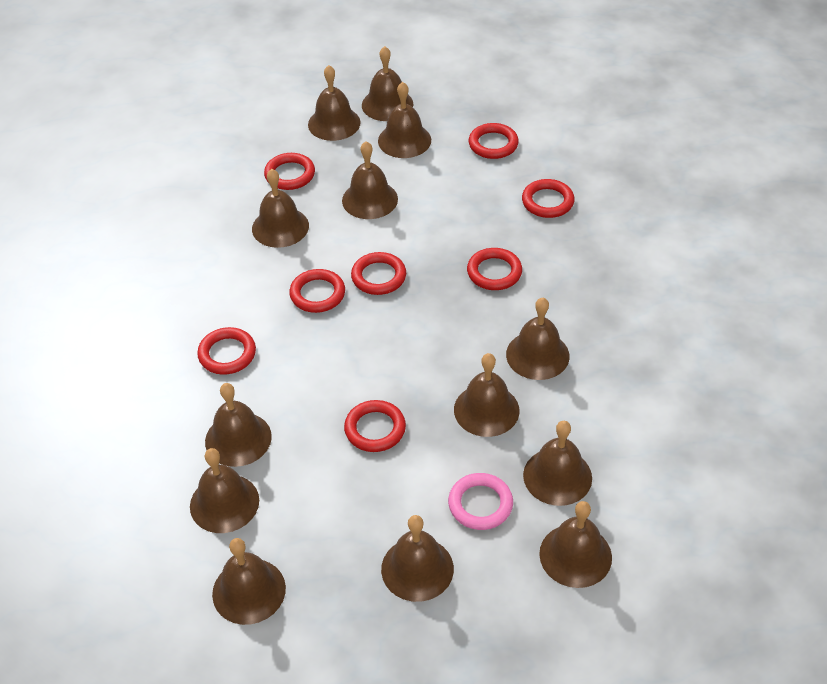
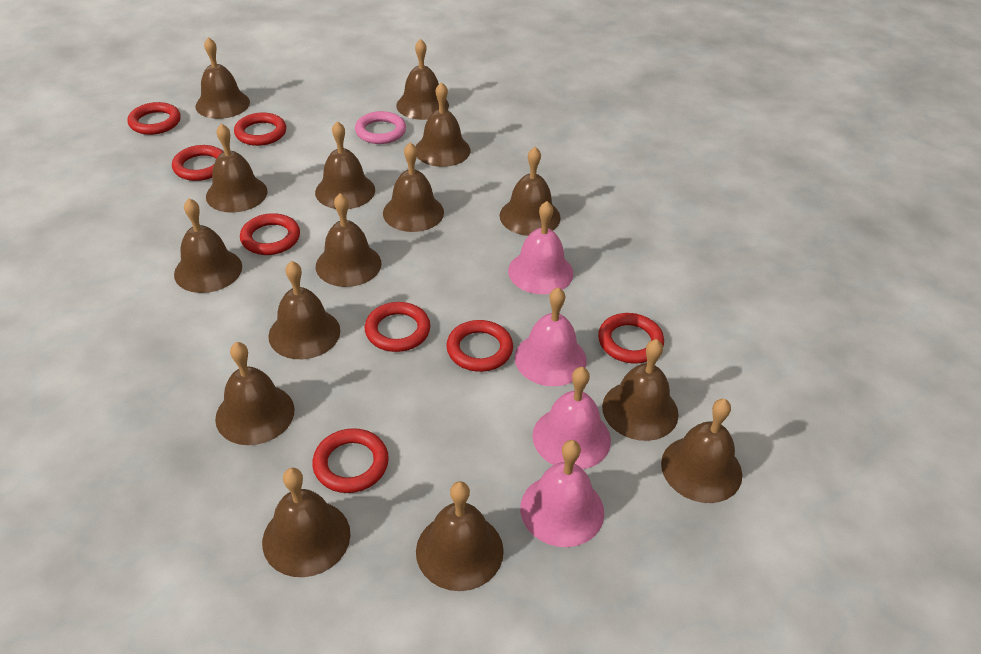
brown bell: [190,448,259,533] [205,383,272,467] [212,538,286,625] [252,169,309,248] [308,65,360,141] [342,141,398,219] [362,46,413,121] [378,82,431,158] [381,515,454,602] [454,353,520,437] [506,298,569,380] [523,421,592,506] [539,501,612,588] = 13 -> [174,198,242,293] [195,37,250,119] [206,124,267,213] [215,342,294,445] [262,468,351,577] [269,261,340,359] [315,121,375,209] [316,193,381,287] [383,142,444,232] [396,39,449,120] [416,82,471,167] [416,481,504,591] [499,147,561,236] [602,339,679,441] [661,399,742,503] = 15
pink bell: none = 0 -> [508,201,573,294] [515,287,587,386] [520,440,604,547] [532,367,611,469] = 4

